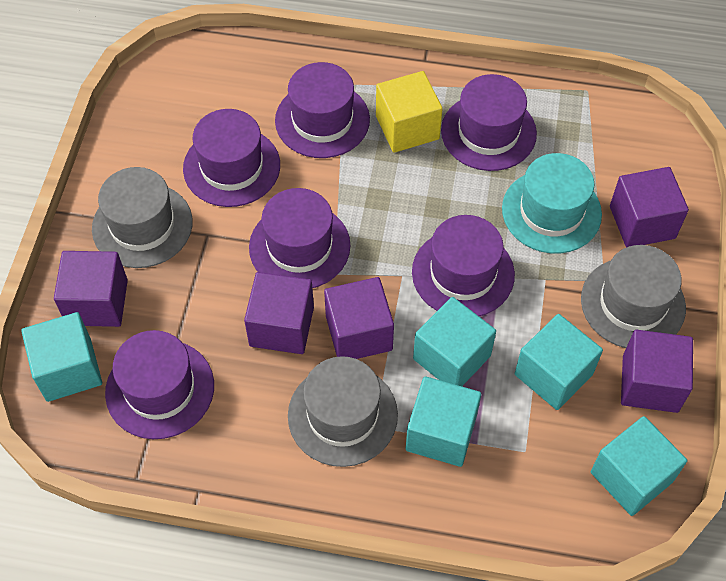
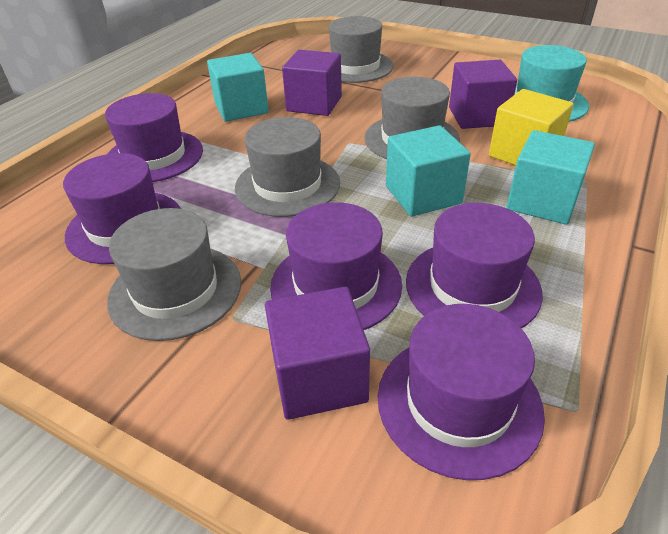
grey hat: [92,167,193,268] [288,356,398,467] [581,245,686,348] = 3 -> [107,208,241,341] [235,117,340,217] [329,16,394,83] [365,77,460,159] = 4
purple cube: [54,251,128,327] [244,272,314,354] [324,277,394,359] [610,167,689,248] [621,330,693,413] = 5 -> [265,287,370,420] [282,50,342,116] [449,60,517,129] = 3
purple hat: [105,330,214,439] [183,109,280,207] [249,188,351,288] [275,62,370,158] [412,215,515,316] [441,74,537,171] = 6 -> [63,153,181,264] [105,93,203,182] [270,202,402,330] [378,304,545,480] [406,203,543,328] = 5
turquoise cube: [21,312,102,402] [406,376,481,467] [413,297,496,386] [515,314,603,410] [591,416,687,516] = 5 -> [207,53,269,122] [386,125,471,217] [507,130,595,225] = 3

